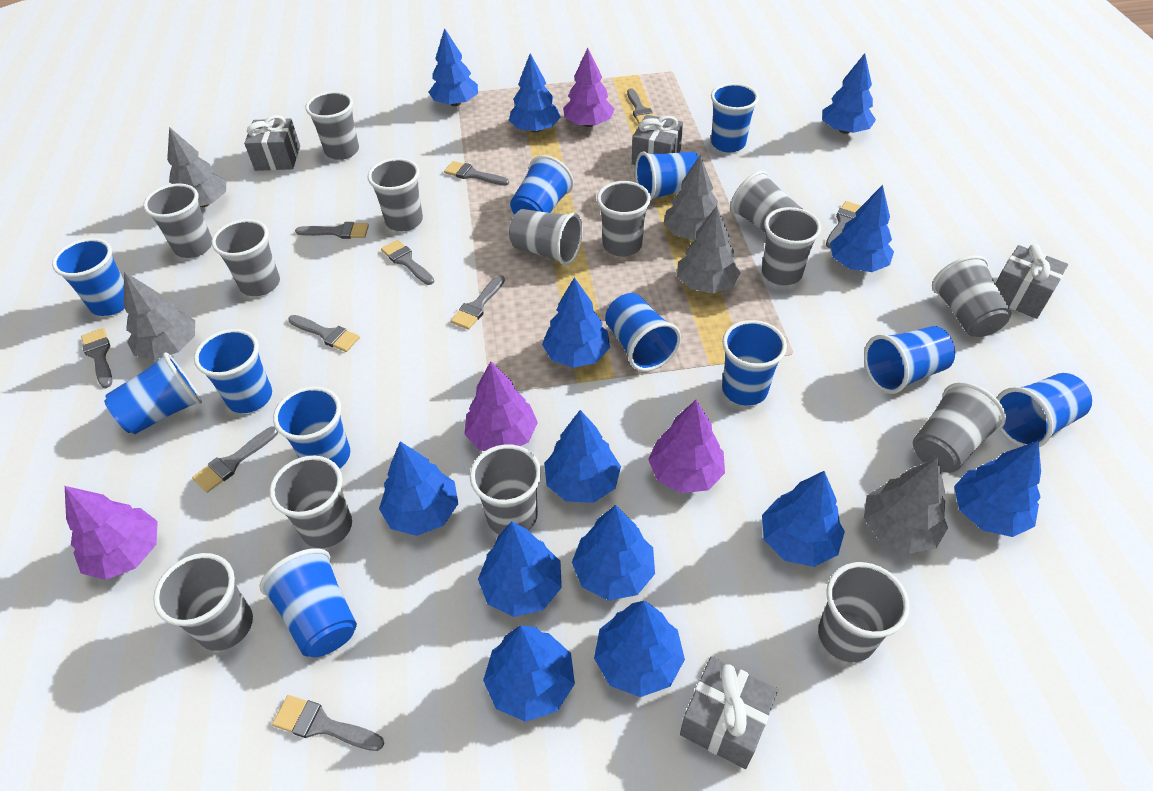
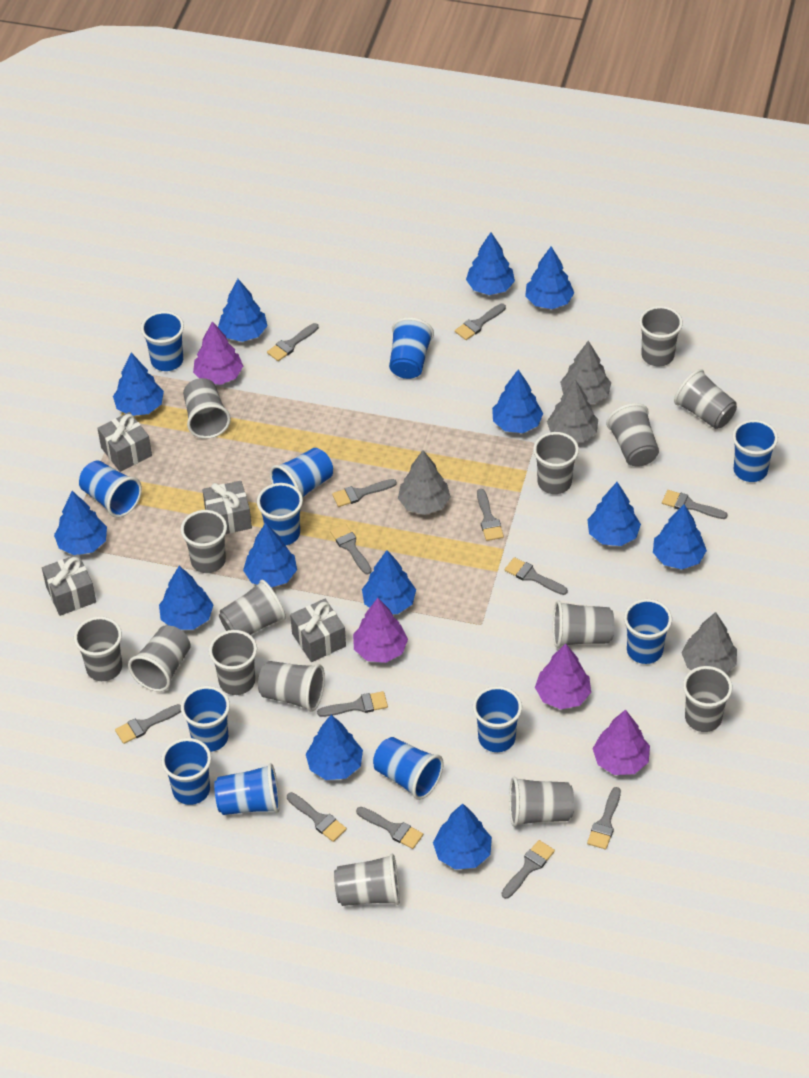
grey brush: [81,328,112,388] [192,426,278,493] [272,695,384,751] [288,315,360,352] [295,222,369,239] [381,240,434,285] [444,161,509,186] [450,275,505,330] [627,88,653,124] [826,201,861,248] = 10 -> [115,704,181,744] [267,323,319,361] [287,792,347,842] [317,691,388,717] [330,524,372,574] [332,479,397,507] [356,807,423,849] [455,304,506,340] [477,489,504,541] [502,840,555,899] [505,557,568,595] [587,787,621,850] [662,490,728,519] = 13
grey cup: [143,183,212,258] [153,553,253,651] [211,219,280,296] [269,456,352,548] [305,91,359,160] [368,158,423,231] [470,444,541,534] [509,209,583,265] [597,181,651,257] [730,171,802,233] [762,207,821,285] [818,562,910,662] [913,382,1006,472] [932,255,1012,337] = 14 -> [74,616,122,681] [128,625,191,692] [181,510,227,573] [183,378,231,439] [209,630,257,695] [219,580,286,635] [258,661,325,712] [334,854,400,906] [509,777,574,827] [533,432,579,494] [553,601,614,648] [606,403,659,467] [639,306,683,366] [674,369,737,429] [683,666,732,732] = 15
grey tree: [123,271,195,360] [167,127,226,207] [663,155,718,240] [677,206,740,293] [864,458,948,554] = 5 -> [398,450,451,515] [547,379,598,442] [560,341,611,404] [681,612,737,674] = 4

